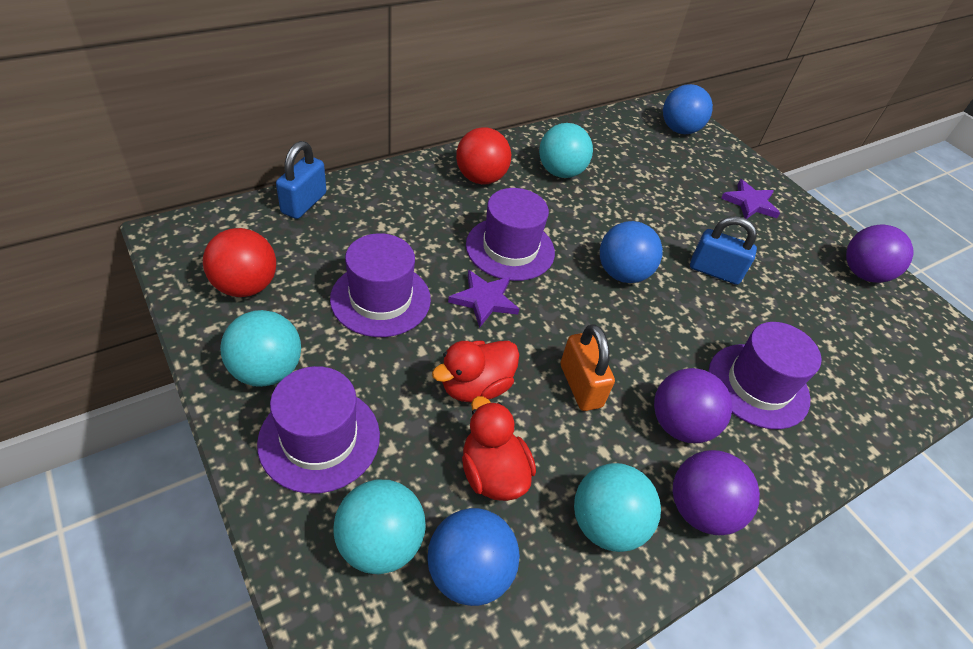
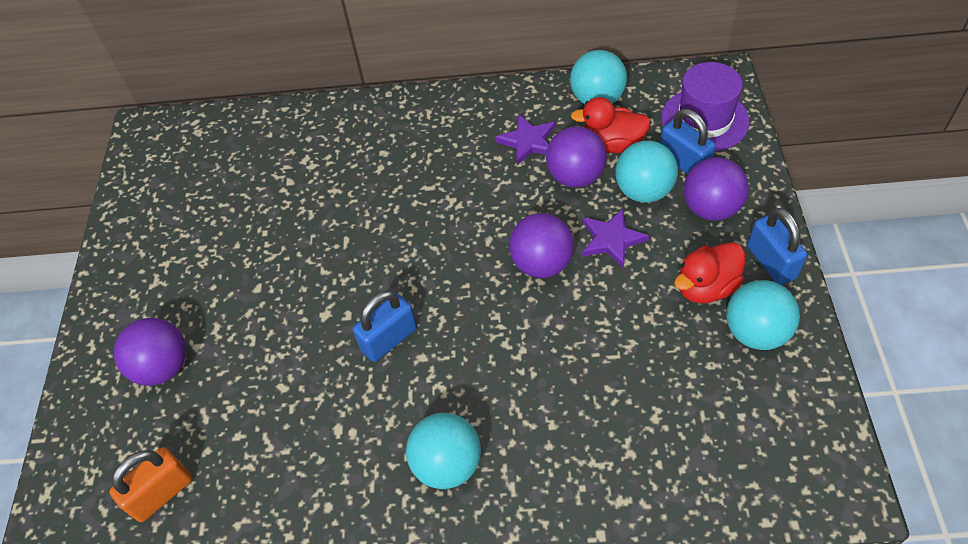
blue ball: [428,508,520,606] [600,221,663,283] [663,84,713,134] = 3 -> none = 0
blue padlock: [276,141,327,219] [690,216,757,285] = 2 -> [353,291,417,362] [660,109,716,175] [747,208,807,285] = 3
purple ball: [654,368,732,443] [673,450,760,535] [846,224,913,283] = 3 -> [114,318,187,386] [509,213,574,278] [546,126,607,187] [683,157,749,221] = 4
purple hat: [257,366,380,494] [330,233,431,337] [466,188,555,281] [708,322,821,429] = 4 -> [661,62,750,152] = 1
red ball: [203,228,276,297] [456,127,511,185] = 2 -> none = 0

